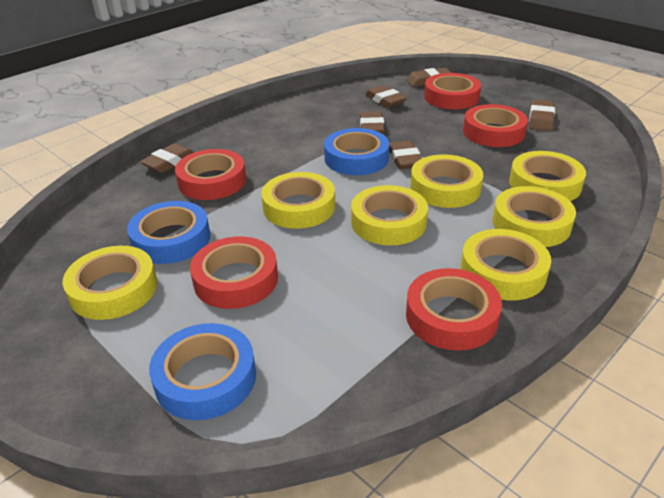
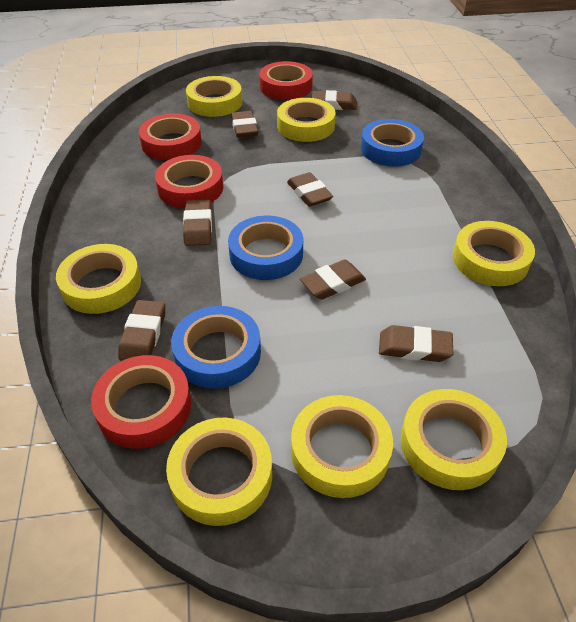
brown eraser: [140,143,194,173] [360,111,385,135] [365,85,407,108] [389,140,422,169] [406,68,451,87] [529,100,555,131] = 6 -> [118,300,165,361] [183,200,212,246] [231,111,259,138] [287,172,333,207] [300,259,366,300] [312,90,357,110] [379,325,453,362] = 7
red tape: [175,149,246,200] [190,236,278,309] [406,268,502,351] [424,73,481,110] [463,104,528,147] = 5 -> [91,355,191,449] [139,113,202,160] [155,155,223,208] [259,61,313,100] = 4

